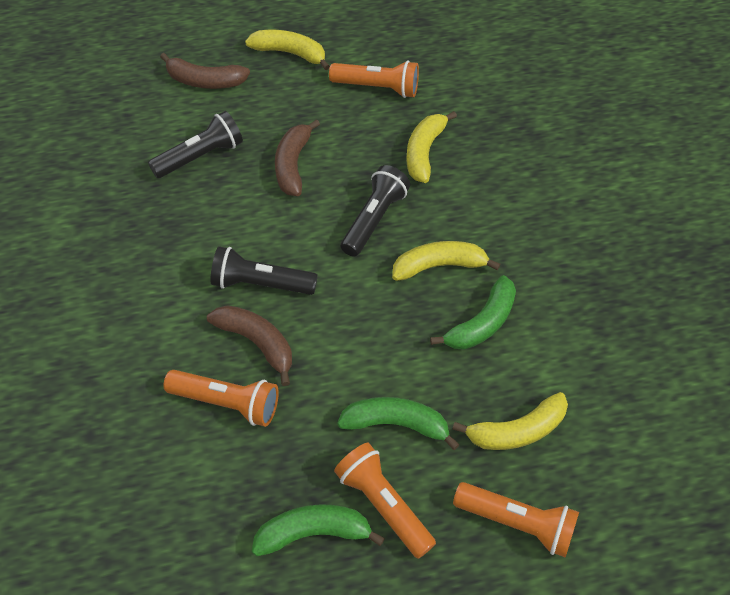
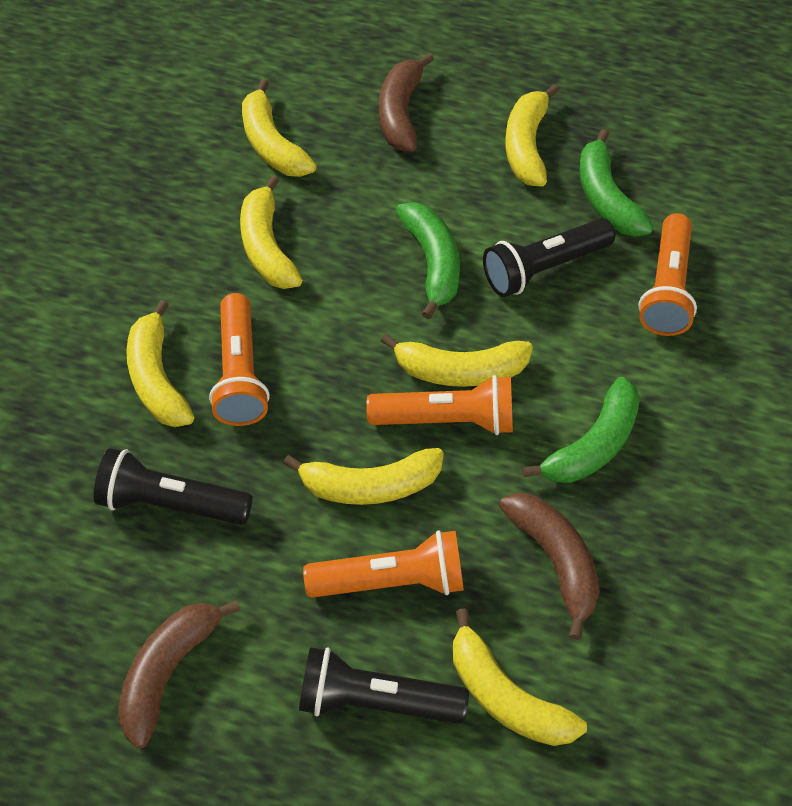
yellow banana: [245,30,330,70] [392,241,500,281] [406,111,457,183] [453,392,568,450] = 4 -> [126,300,194,427] [240,175,302,289] [242,79,317,177] [283,448,444,505] [381,334,533,387] [453,608,587,746] [505,84,559,187] = 7

